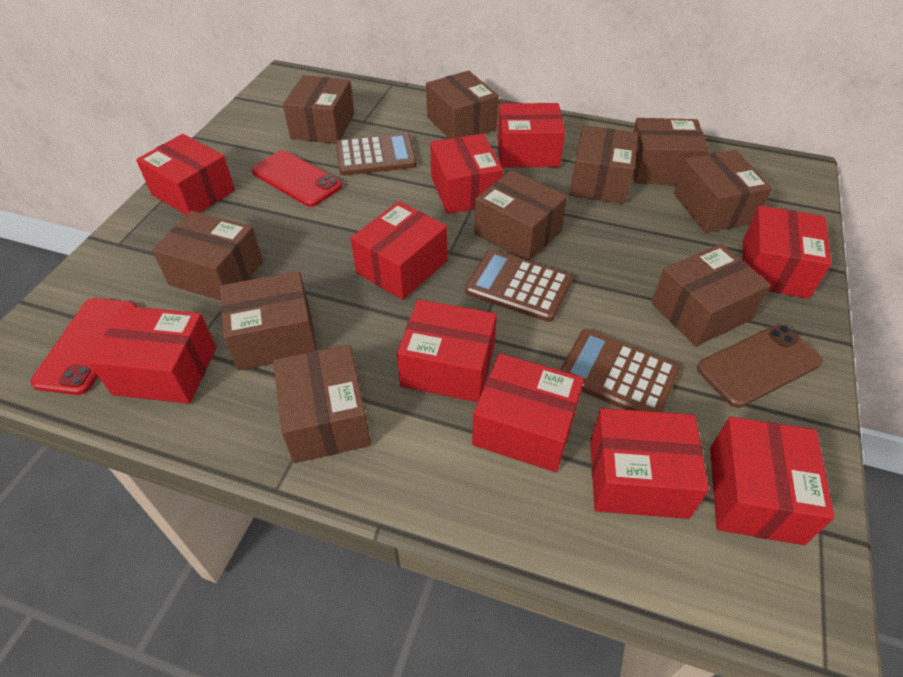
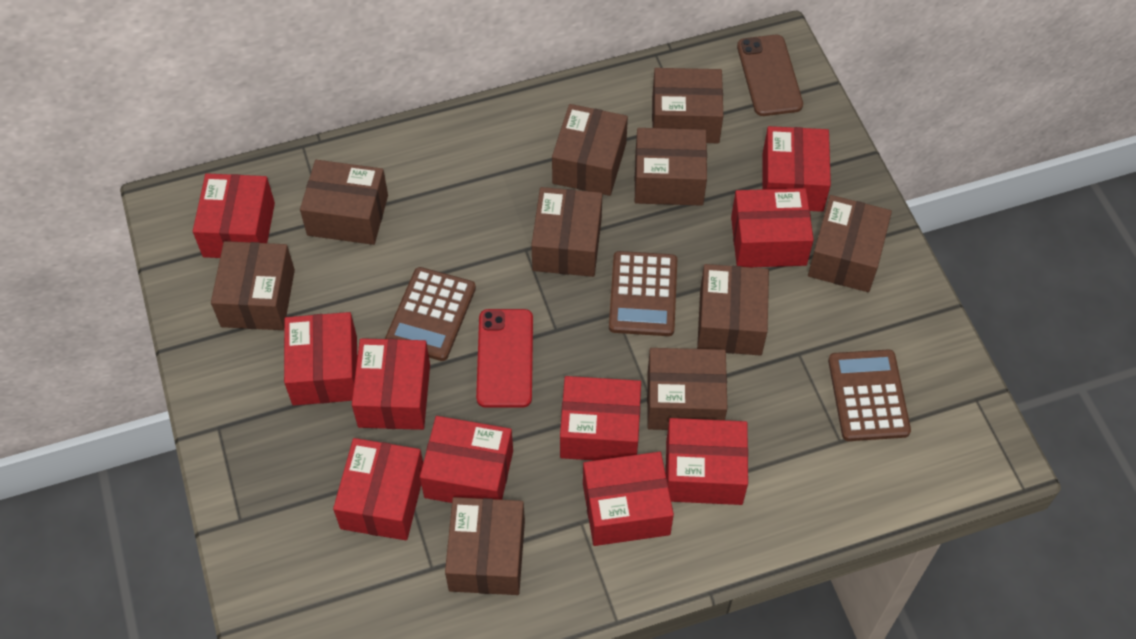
red phone: [30,298,137,395] [252,150,342,207] = 2 -> [476,309,533,408] = 1

